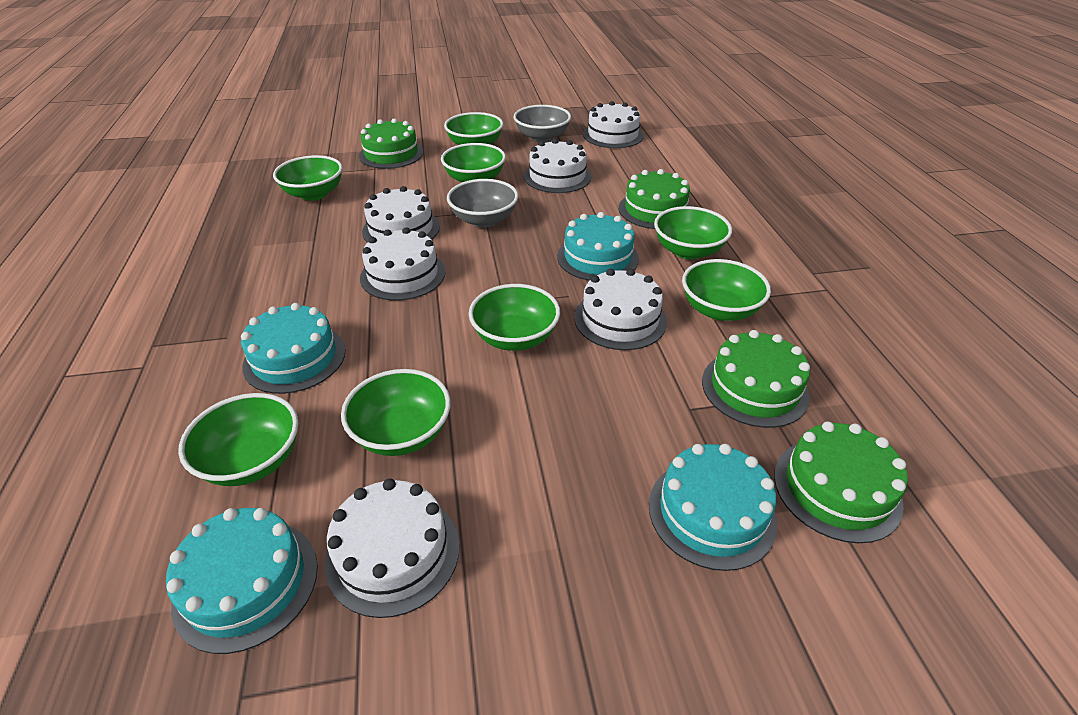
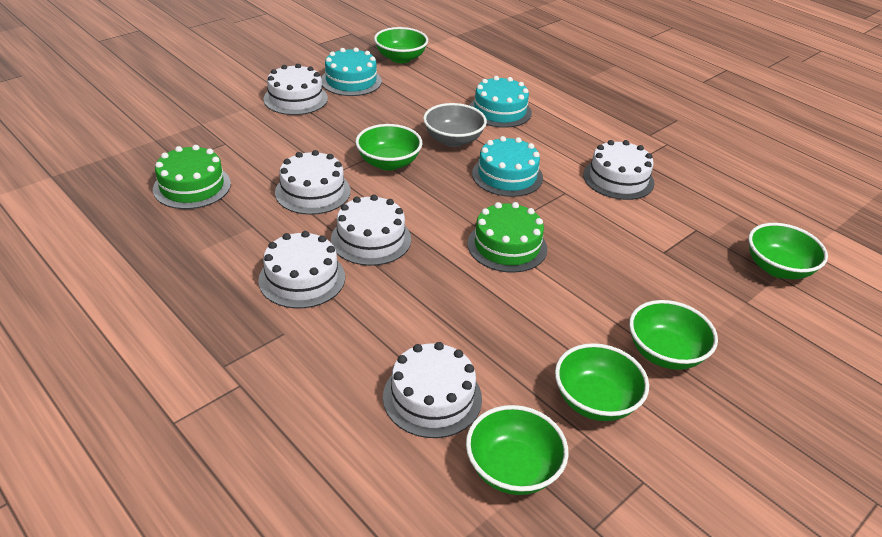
green bowl: [178,393,298,486] [273,155,343,201] [341,369,451,456] [441,143,506,182] [444,112,503,145] [469,284,560,351] [654,206,732,259] [682,259,771,321] = 8 -> [355,124,422,171] [374,27,428,63] [466,405,569,495] [555,343,649,421] [629,300,718,370] [749,223,828,279] = 6
green cake: [359,118,423,169] [619,169,690,229] [702,330,810,428] [774,422,908,543] = 4 -> [153,145,231,209] [468,202,547,273] = 2
grey bowl: [447,179,518,228] [514,105,571,142] = 2 -> [423,103,487,147] = 1
turquoise cake: [166,508,318,654] [241,303,346,394] [557,212,639,281] [649,444,777,571] = 4 -> [321,48,382,96] [469,76,532,128] [472,136,543,197] = 3

